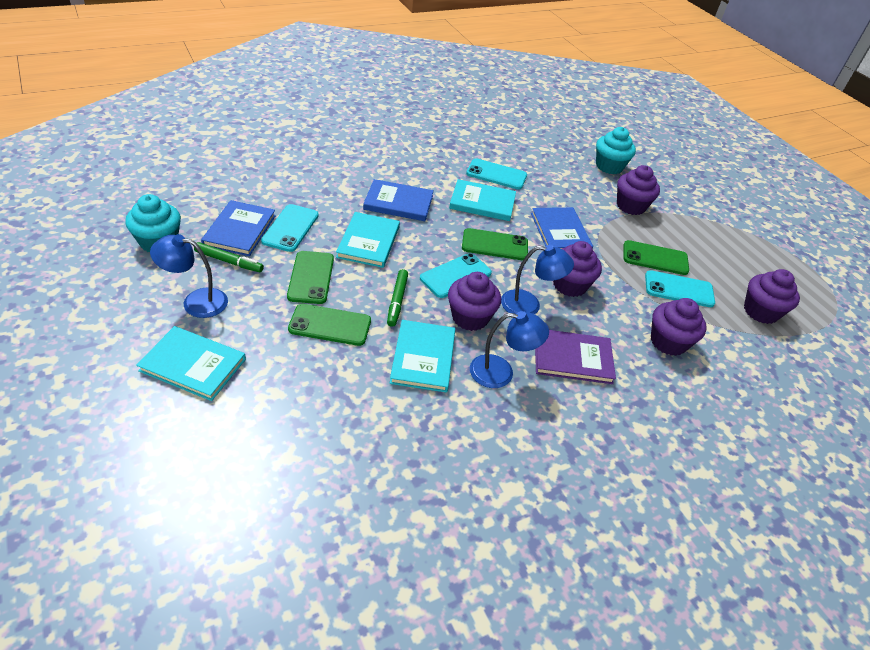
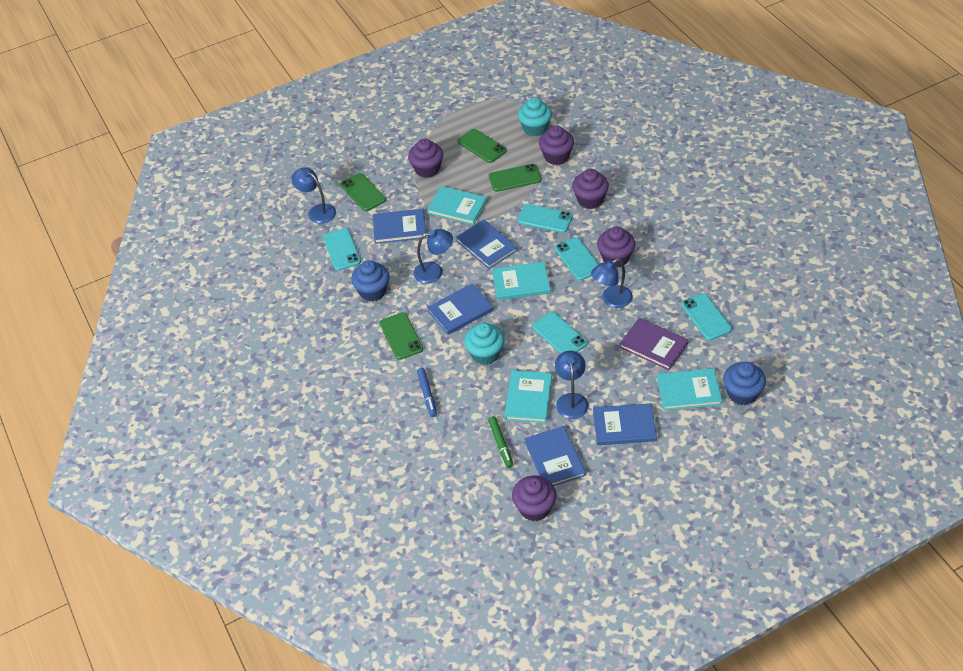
blue book: [201,200,276,256] [363,179,434,221] [531,207,593,249] = 3 -> [373,209,426,244] [427,283,494,335] [456,219,517,269] [524,426,586,486] [593,403,657,445] = 5
blue cupcake: none = 0 -> [351,260,390,301] [723,362,766,405] = 2
blue lamp: [150,234,228,318] [470,311,549,388] [501,245,574,314] = 3 -> [292,167,336,224] [413,229,453,284] [555,351,588,419] [591,258,633,308] = 4
blue marker: none = 0 -> [417,368,437,417] = 1
green marker: [194,242,264,272] [387,269,408,327] = 2 -> [488,416,513,468] = 1
turquoise phone: [261,204,319,252] [420,253,492,298] [466,158,527,190] [645,270,715,307] = 4 -> [323,228,361,270] [518,204,573,233] [532,312,587,354] [555,237,599,281] [681,293,732,340] = 5

